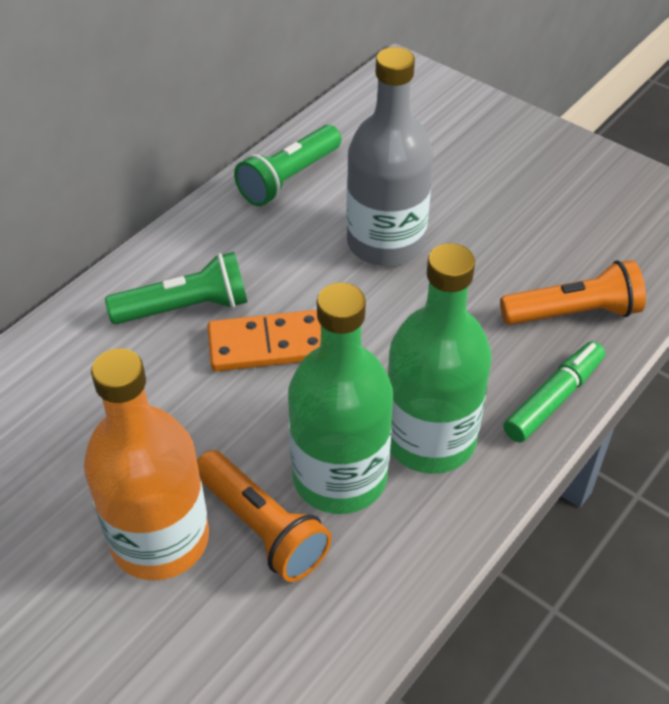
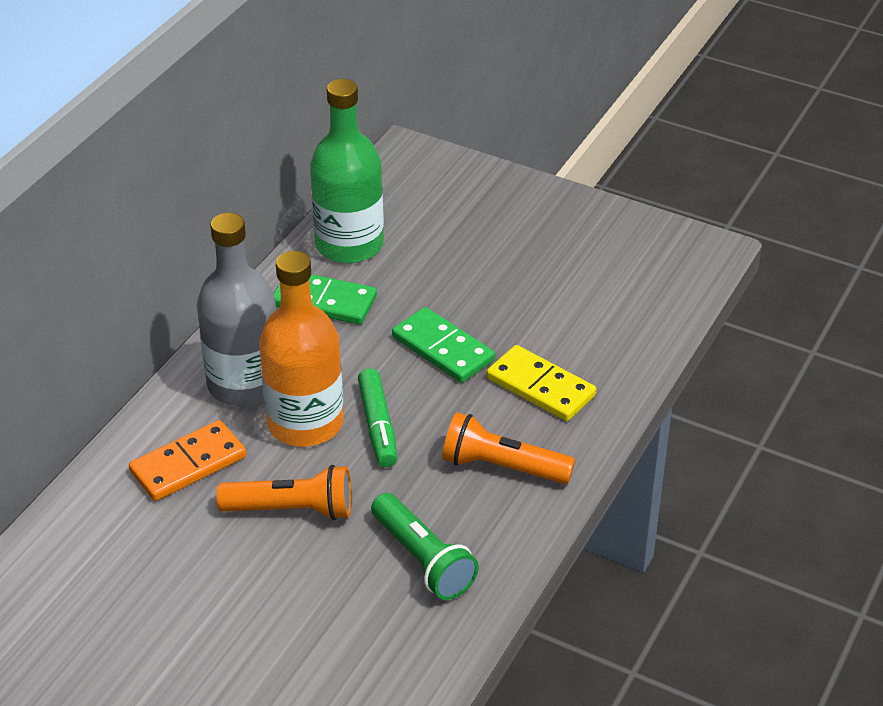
green bottle: [288,283,393,514] [388,243,492,474] = 2 -> [310,79,384,263] = 1
green domino: none = 0 -> [274,274,377,325] [392,307,495,383] = 2
green flashlight: [105,252,247,324] [234,125,341,206] = 2 -> [371,493,479,600] = 1
yellow domino: none = 0 -> [487,345,596,421] = 1

